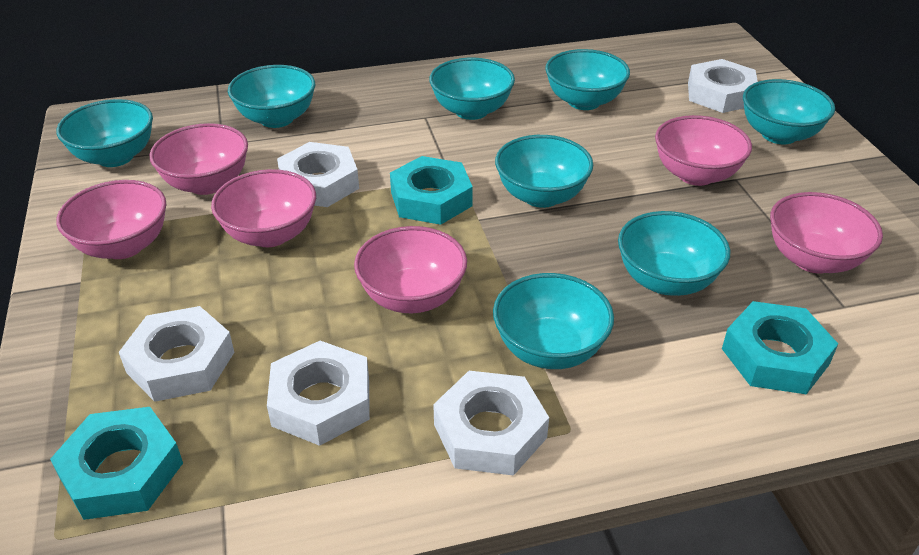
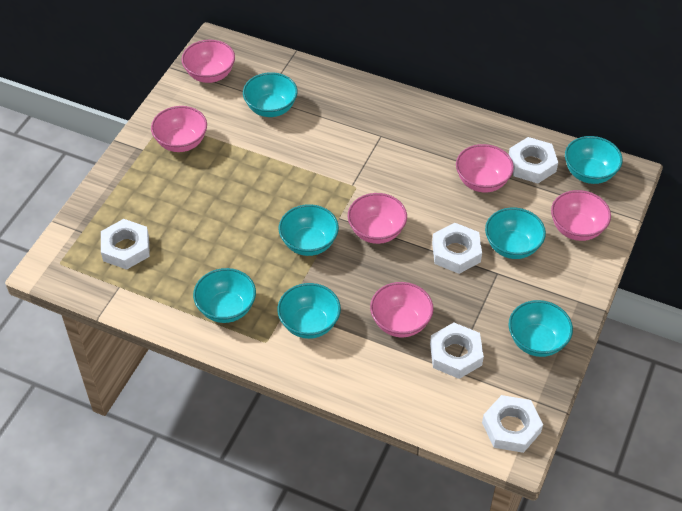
turquoise bowl: [56,99,153,167] [228,65,315,128] [429,58,515,120] [493,273,614,369] [495,135,593,208] [545,49,630,110] [618,211,730,296] [743,79,835,144] = 8 -> [193,268,256,323] [243,72,298,117] [277,283,341,339] [279,204,339,256] [485,208,546,259] [509,300,573,357] [565,136,623,184] = 7
turquoise nut: [50,407,183,520] [390,156,473,225] [722,301,838,394] = 3 -> none = 0

